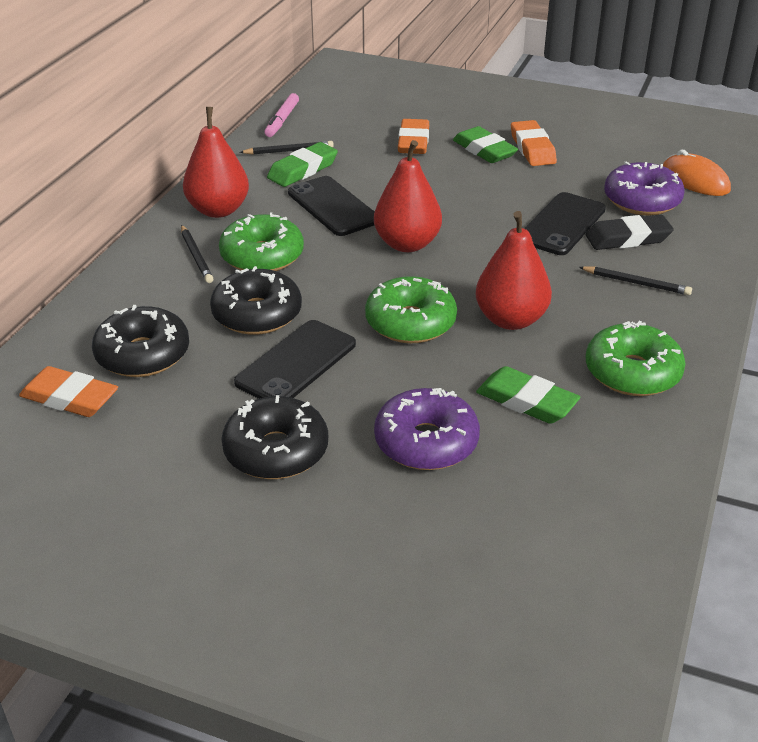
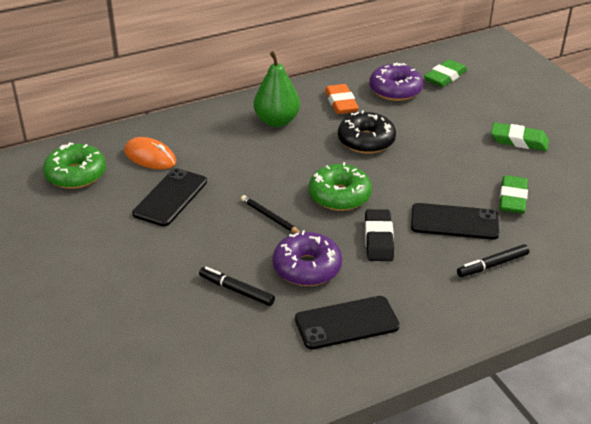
black donut: [92,305,189,377] [210,266,302,335] [222,395,328,479] = 3 -> [338,110,396,154] = 1
black marker: none = 0 -> [199,267,275,306] [457,244,530,277] = 2
black pencil: [181,225,214,283] [239,141,334,155] [579,266,692,295] = 3 -> [241,195,300,233] = 1
green donut: [219,212,304,271] [365,276,457,343] [585,321,686,396] = 3 -> [43,142,106,189] [309,162,372,211] = 2
green pear: none = 0 -> [254,51,300,127] = 1
orange eraser: [19,366,118,417] [398,119,429,154] [511,120,557,166] = 3 -> [325,84,359,114] = 1
pink marker: [264,93,299,137] = 1 -> none = 0
red pear: [183,107,249,218] [374,140,442,252] [475,211,552,330] = 3 -> none = 0

